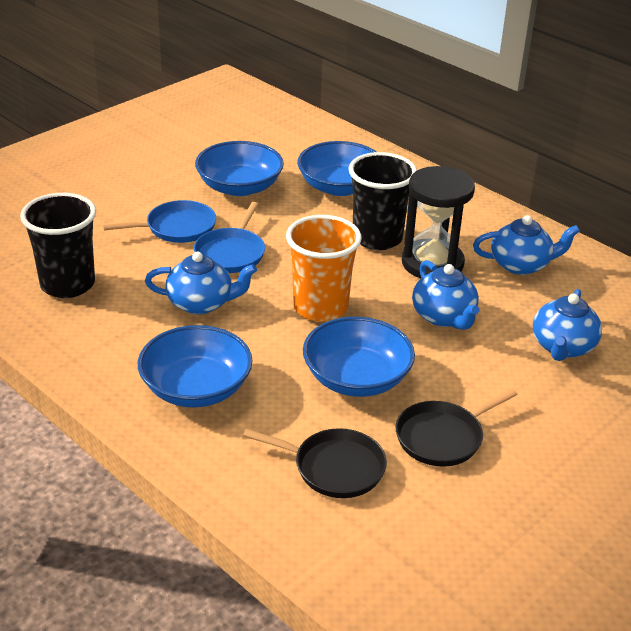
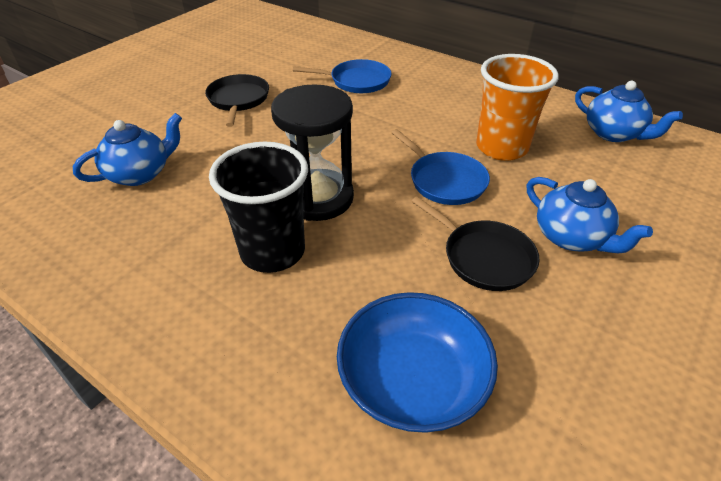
black cup: [20,193,96,298] [348,152,417,250] = 2 -> [209,142,308,273] = 1
blue bowl: [138,325,252,407] [195,141,284,196] [297,141,377,196] [303,317,415,397] = 4 -> [337,292,498,433] = 1
blue teapot: [145,252,257,315] [412,260,480,330] [473,215,580,275] [533,289,602,361] = 4 -> [73,113,182,186] [527,177,653,253] [575,81,683,142] = 3

